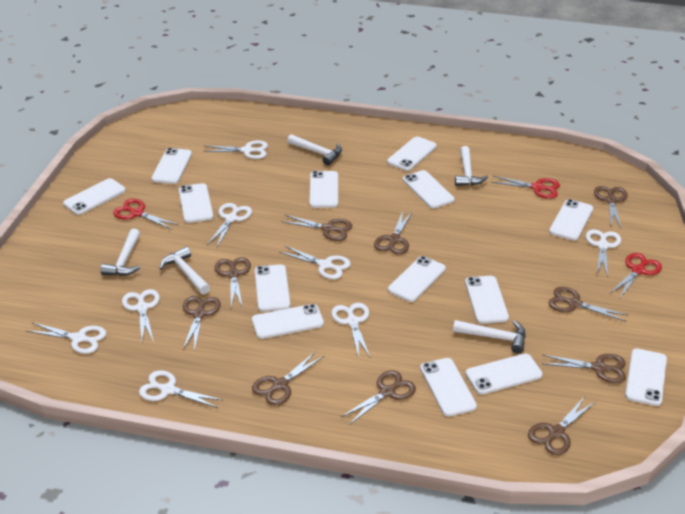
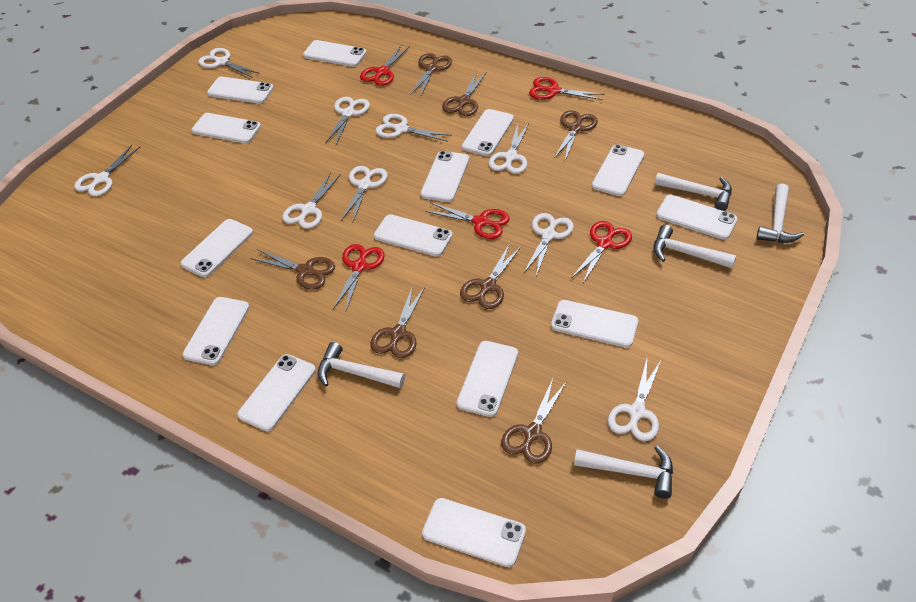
brown scissors: [183,296,221,352] [215,257,251,307] [252,351,324,405] [281,215,352,241] [340,370,416,425] [374,211,413,255] [528,396,596,455] [542,354,626,384] [548,287,629,322] [594,186,628,228] = 10 -> [250,249,335,290] [370,285,425,358] [410,53,452,97] [442,71,486,116] [460,244,521,309] [501,379,567,464] [554,110,598,161] = 7
red scissors: [113,199,178,230] [492,176,560,199] [610,253,662,298] = 3 -> [333,244,385,311] [360,45,410,86] [425,202,510,239] [529,77,605,100] [571,221,632,283] = 5
white scissors: [27,323,106,354] [122,289,160,342] [139,370,224,408] [203,140,268,159] [207,203,252,247] [279,245,351,279] [331,303,370,358] [586,229,621,278] = 8 -> [74,145,140,196] [198,48,260,78] [282,172,341,229] [325,97,370,144] [341,166,388,224] [375,114,452,142] [489,123,529,174] [524,213,574,276] [608,359,661,441] = 9

